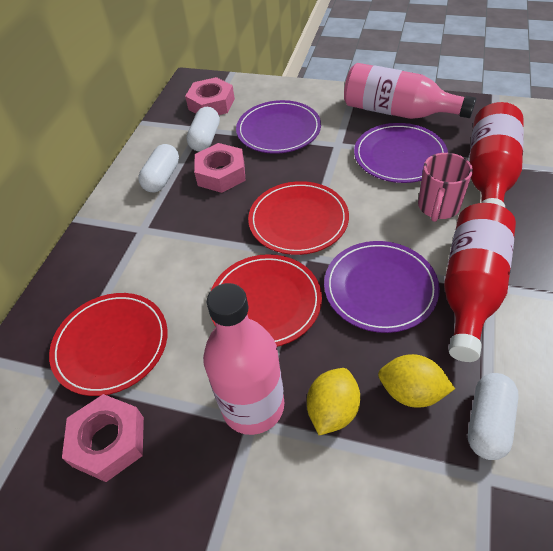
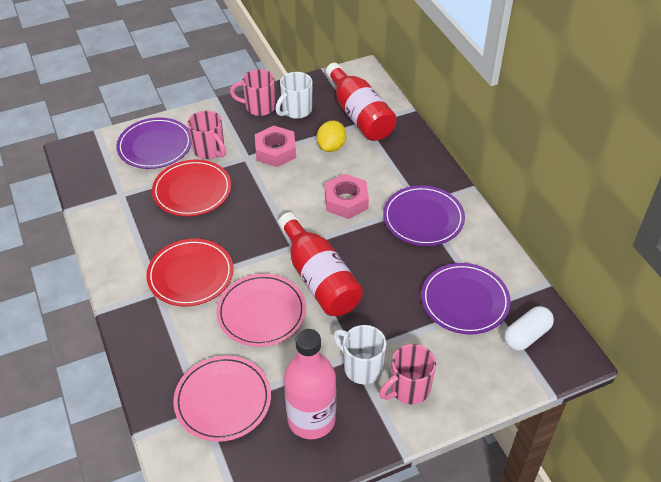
pink bottle: [203,283,284,435] [344,63,476,119] = 2 -> [284,329,336,439] = 1
pink mug: [418,153,473,222] = 1 -> [187,111,226,159] [230,69,275,116] [379,344,436,404] = 3
pink nut: [62,394,144,482] [185,77,235,115] [194,143,246,193] = 3 -> [255,126,296,167] [325,174,369,219] = 2
pink plate: none = 0 -> [173,356,271,442] [216,274,306,347] = 2
red plate: [49,293,168,396] [210,254,322,347] [248,181,349,255] = 3 -> [146,239,233,306] [152,159,231,216] = 2
white capsule: [138,144,179,192] [186,107,220,152] [468,373,519,460] = 3 -> [504,306,554,351] = 1
white mug: none = 0 -> [275,72,313,119] [333,325,386,384] = 2
yellow lemon: [307,368,360,435] [378,354,455,408] = 2 -> [317,120,346,152] = 1

